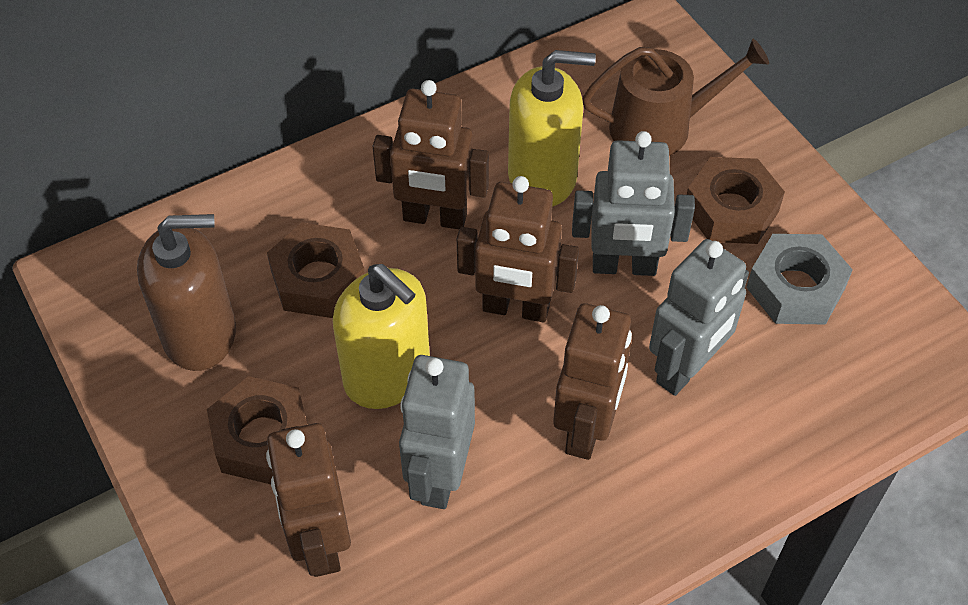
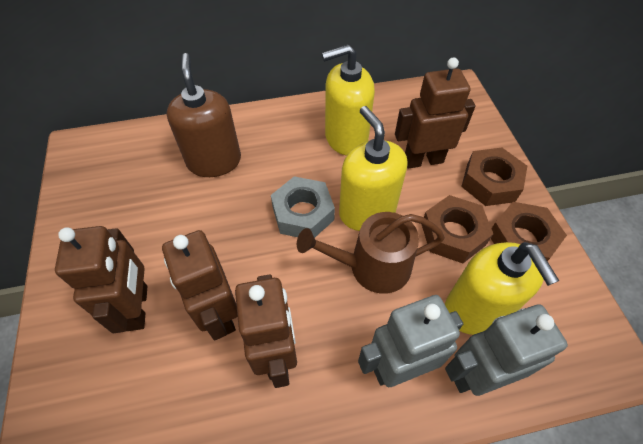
grey robot: [399,355,475,509] [572,131,695,276] [649,239,749,396] = 3 -> [358,295,463,387] [445,304,568,396] = 2
yellow soap dispenser: [333,264,430,409] [508,50,596,207] = 2 -> [322,44,375,155] [339,106,407,231] [445,242,559,335] = 3

